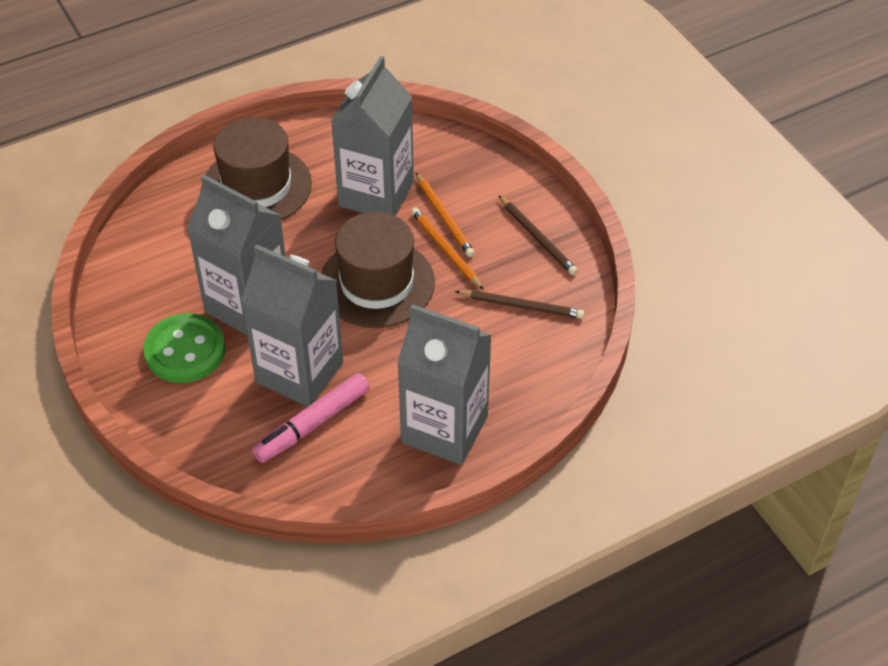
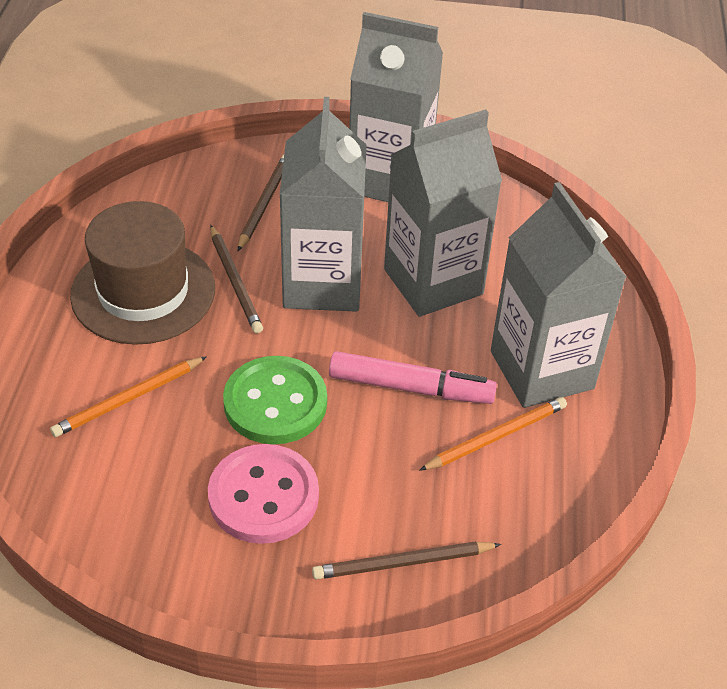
brown hat: [202,117,312,220] [321,212,435,328] = 2 -> [70,201,215,345] = 1
brown pencil: [455,290,584,319] [499,196,578,275] = 2 -> [210,225,263,333] [238,155,284,251] [312,541,501,580] = 3
pink button: none = 0 -> [208,444,319,544] = 1

